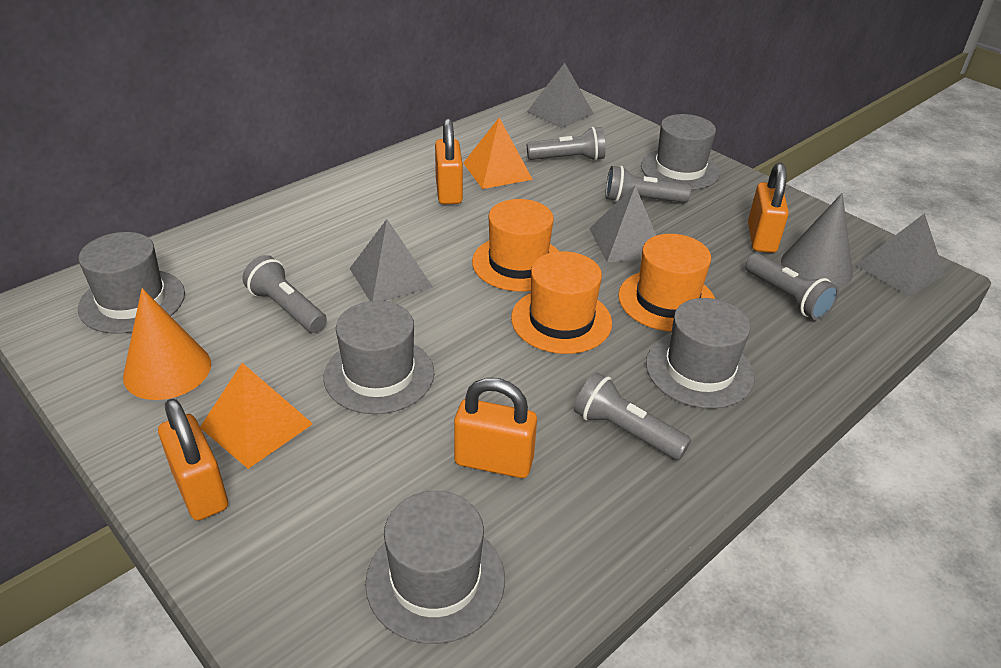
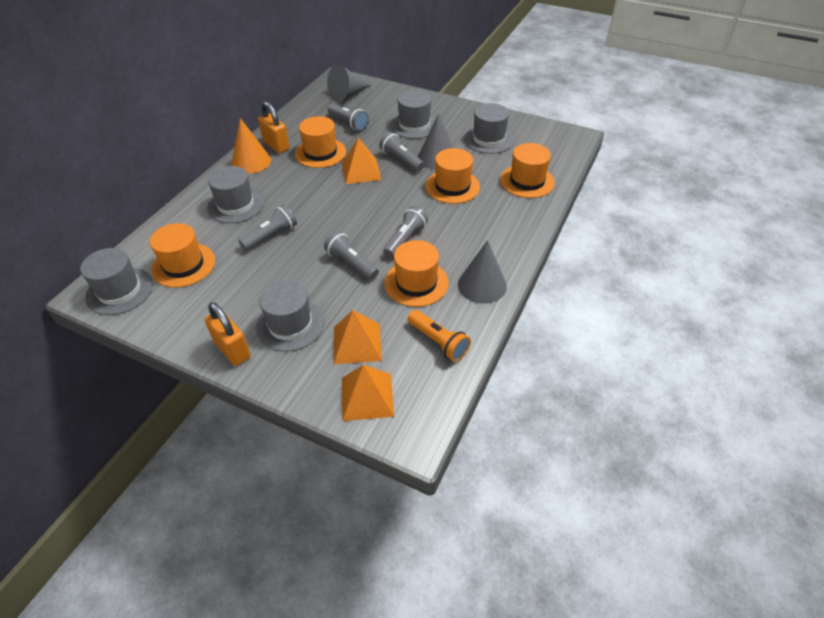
grey cone: [781,193,853,288] = 1 -> [327,64,371,102] [418,114,453,169] [458,240,507,304] = 3
grey pyramid: [349,219,433,301] [527,63,594,128] [589,186,656,262] [856,213,945,296] = 4 -> none = 0
orange flashlight: none = 0 -> [408,310,471,362] = 1
orange hat: [472,199,560,292] [511,251,612,354] [618,234,715,332] = 3 -> [150,223,215,288] [295,116,346,168] [384,240,449,307] [425,148,480,204] [500,143,555,198] = 5
orange padlock: [158,398,228,521] [435,118,463,204] [454,378,537,478] [748,163,789,253] = 4 -> [205,302,251,366] [258,101,290,153] = 2
orange pyramid: [200,363,313,469] [463,118,533,189] = 2 -> [334,310,382,364] [342,138,381,184] [342,365,394,421] = 3

